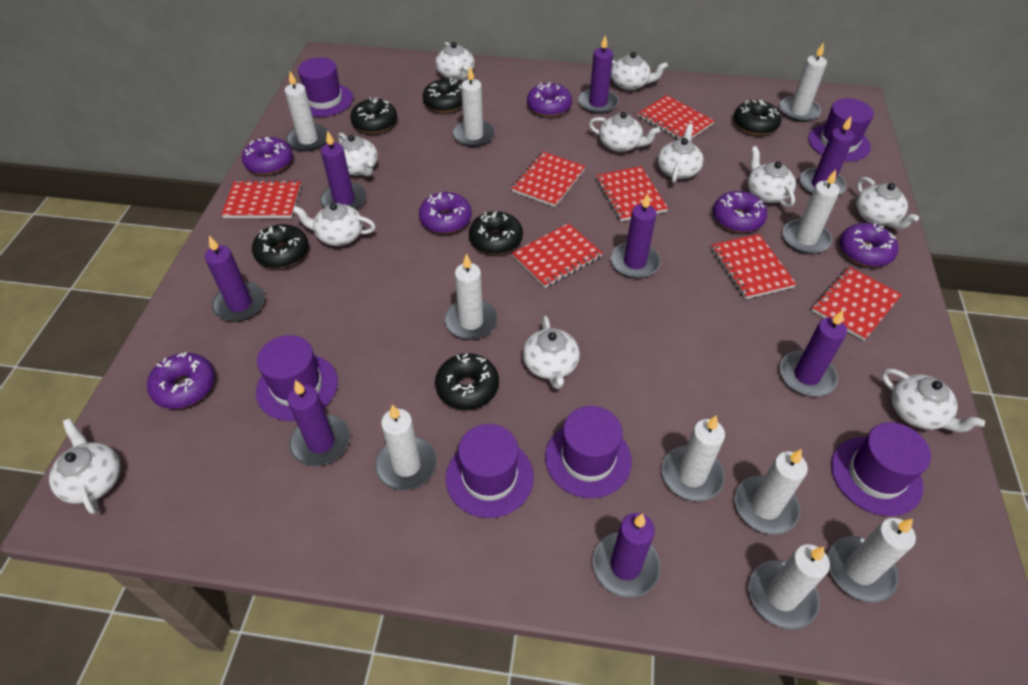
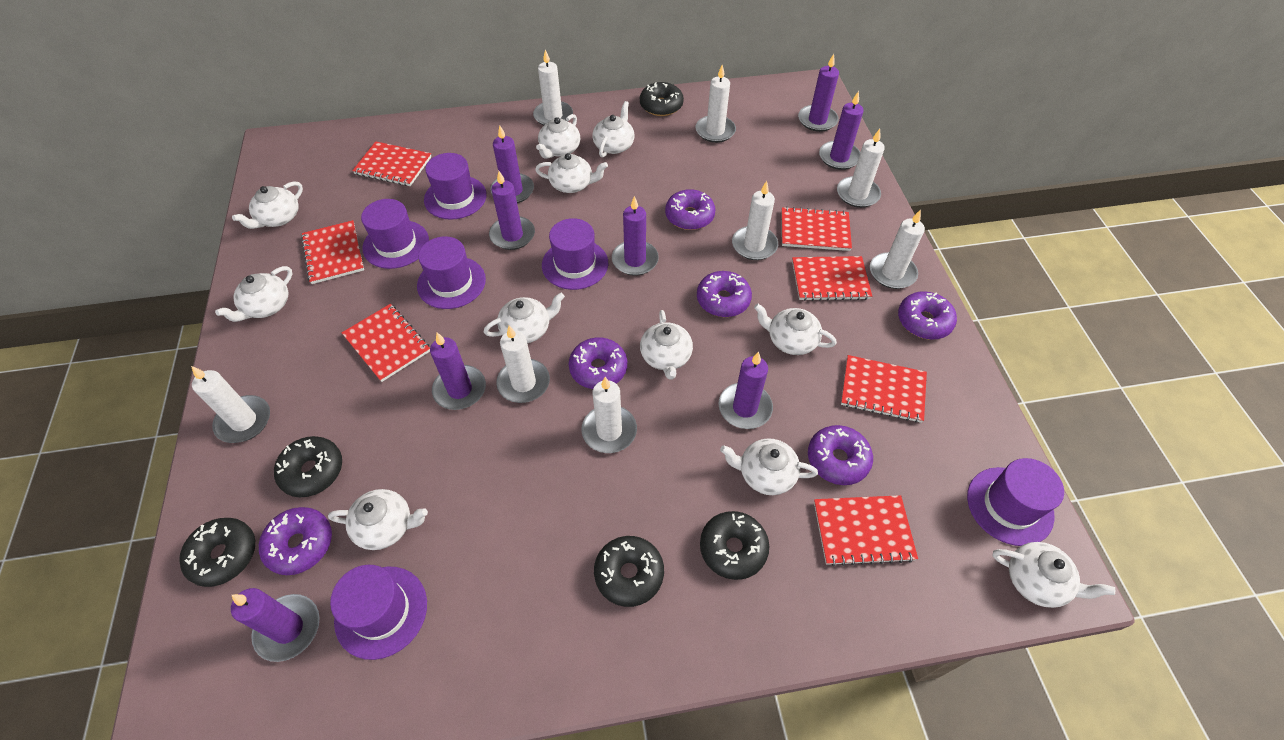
black donut: [252,224,309,268] [350,98,397,133] [423,78,462,113] [435,353,499,410] [469,211,523,254] [734,100,782,135] = 6 -> [179,518,255,587] [274,436,342,497] [594,536,664,607] [640,82,684,116] [700,511,769,580] = 5
white candle: [285,71,327,151] [375,404,437,491] [444,254,498,340] [453,66,495,147] [662,415,725,501] [735,449,808,535] [749,544,830,630] [779,42,827,122] [782,170,840,254] [828,518,916,603] = 10 -> [191,366,270,443] [496,325,550,403] [533,49,573,126] [581,377,637,453] [695,65,736,143] [732,181,778,260] [837,129,885,208] [870,209,925,289] = 8

